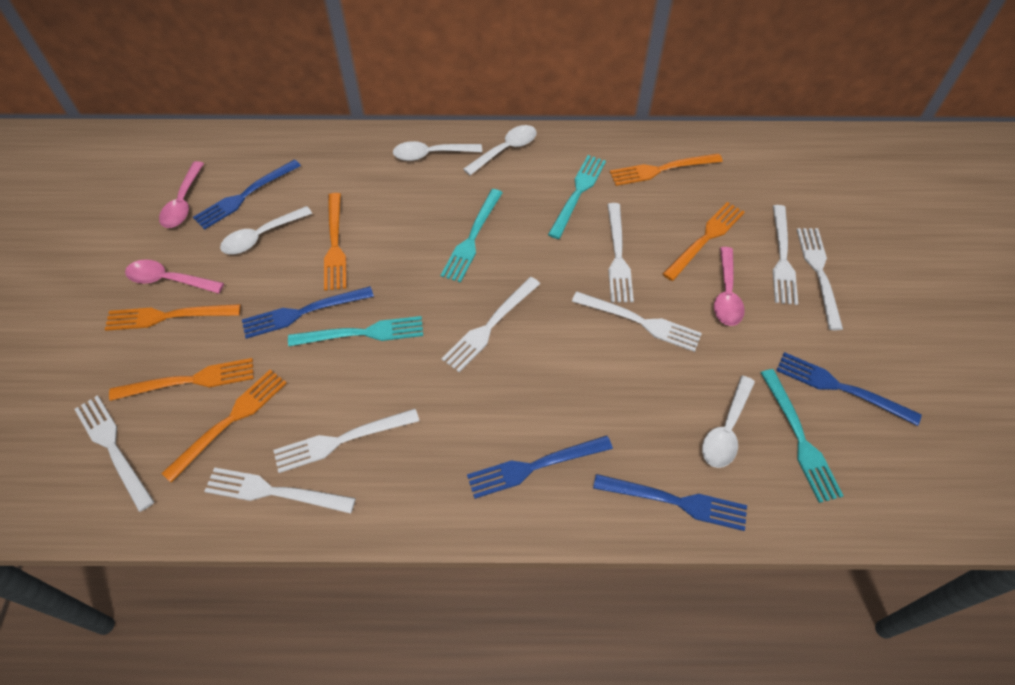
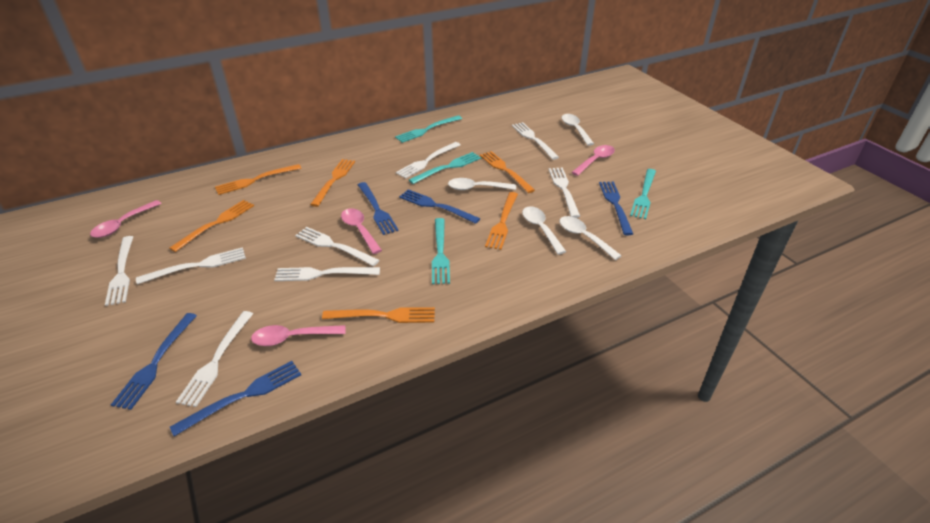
pink spoon: [125,259,224,294] [159,161,204,228] [714,247,745,326] = 3 -> [90,200,162,238] [251,325,345,346] [341,208,382,254] [571,145,615,176] = 4

